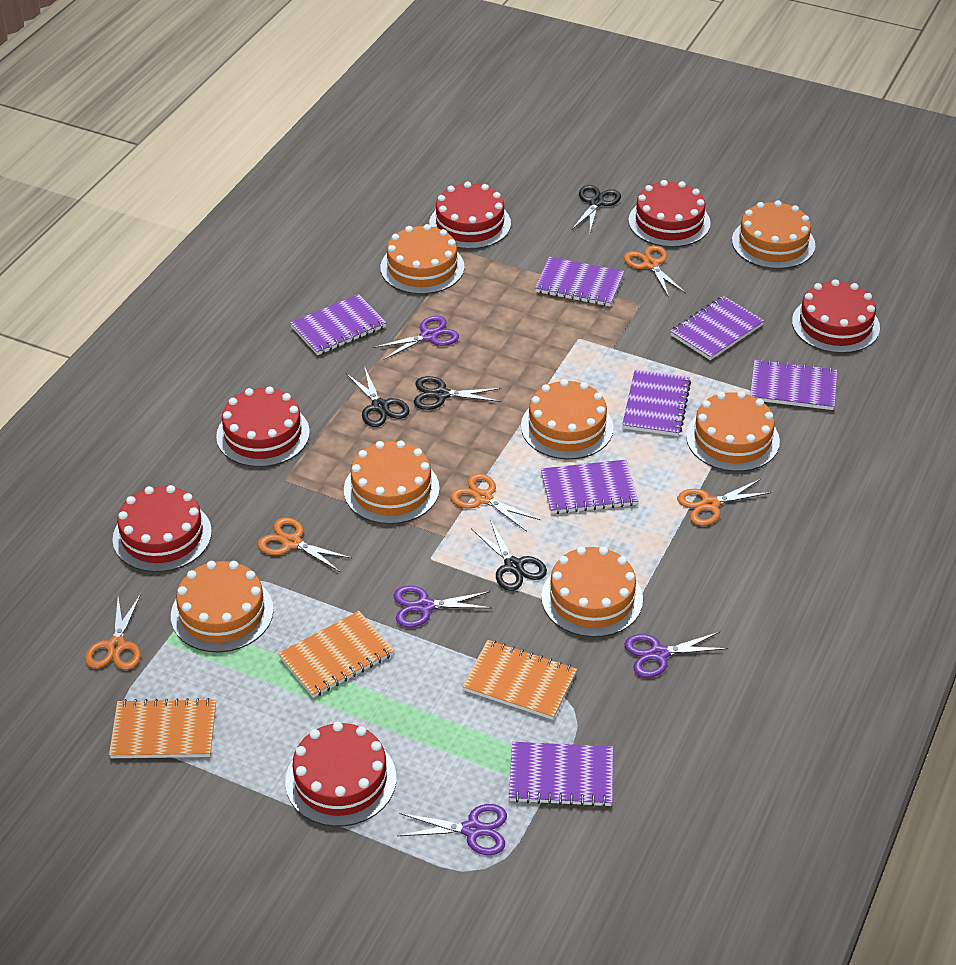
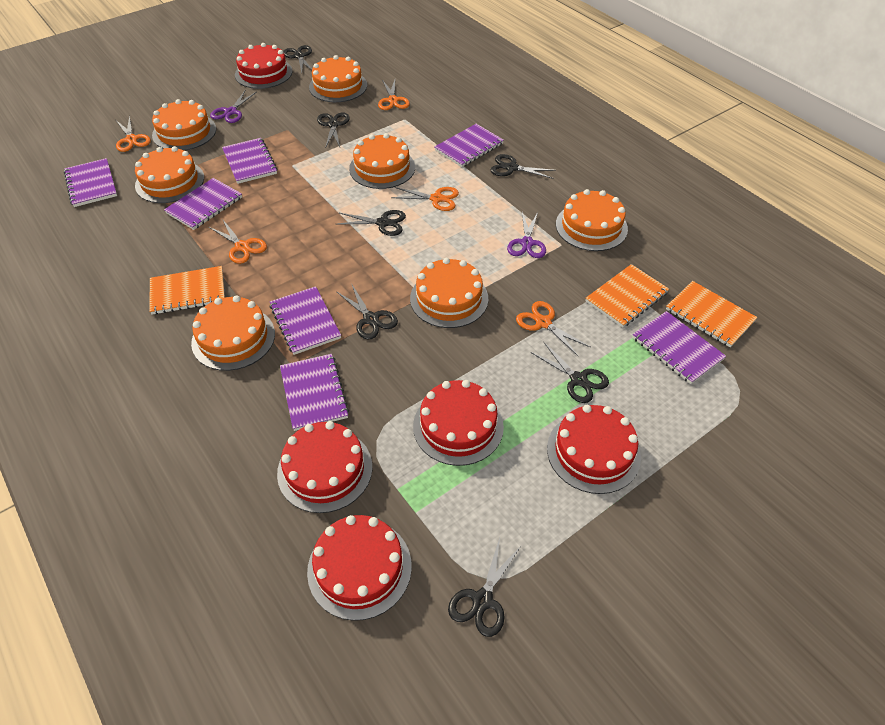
black scissors: [346,366,409,427] [414,376,501,410] [471,519,547,591] [572,185,621,232] = 4 -> [283,45,312,73] [317,113,350,148] [336,283,398,339] [338,210,406,236] [448,538,521,637] [491,154,556,179] [530,341,609,403] = 7
purple scissors: [373,316,459,360] [394,586,492,627] [397,804,507,855] [624,632,728,678] = 4 -> [210,91,257,123] [507,212,546,258] = 2
red cake: [113,485,212,572] [216,387,310,467] [285,722,396,827] [429,181,511,249] [628,180,711,247] [792,279,880,353] = 6 -> [235,43,292,89] [277,421,372,513] [307,515,412,621] [413,380,504,466] [547,405,641,494] = 5

